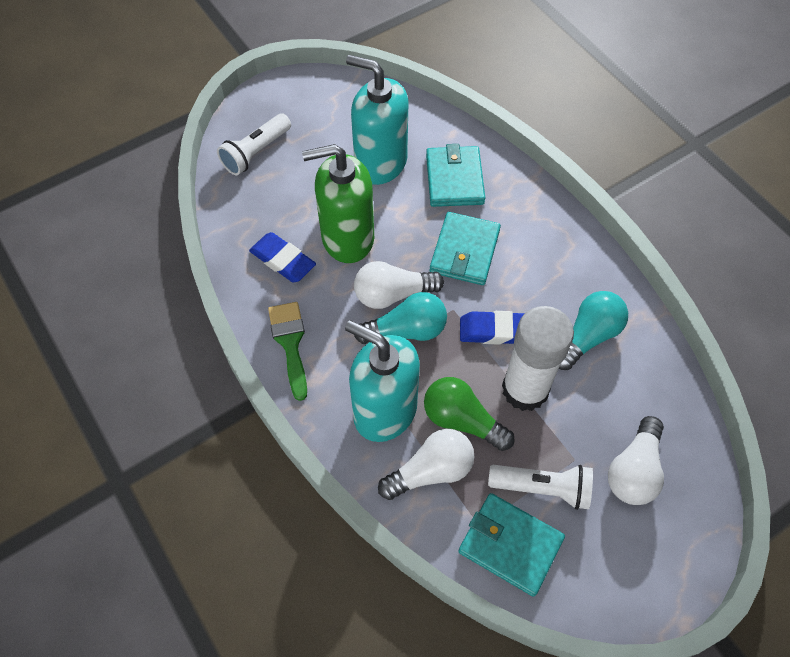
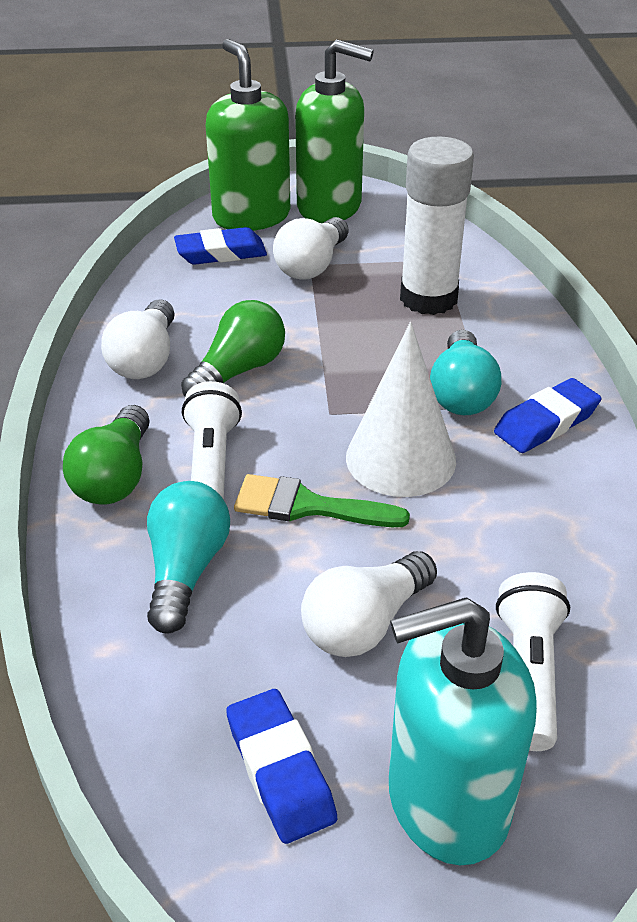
blue eraser: [249,232,316,282] [460,311,525,345] = 2 -> [174,227,267,265] [226,689,337,844] [494,378,601,453] = 3
green light bulb: [424,377,515,451] = 1 -> [63,405,150,505] [181,300,285,396] = 2
green soap dispenser: [302,144,374,263] = 1 -> [206,39,290,231] [295,40,374,223] = 2
turquoise soap dispenser: [345,320,420,442] [346,55,408,185] = 2 -> [389,597,537,865] = 1
turquoise wallet: [426,144,485,207] [430,212,501,285] [458,493,565,597] = 3 -> none = 0
white cone: none = 0 -> [346,322,456,497] = 1

